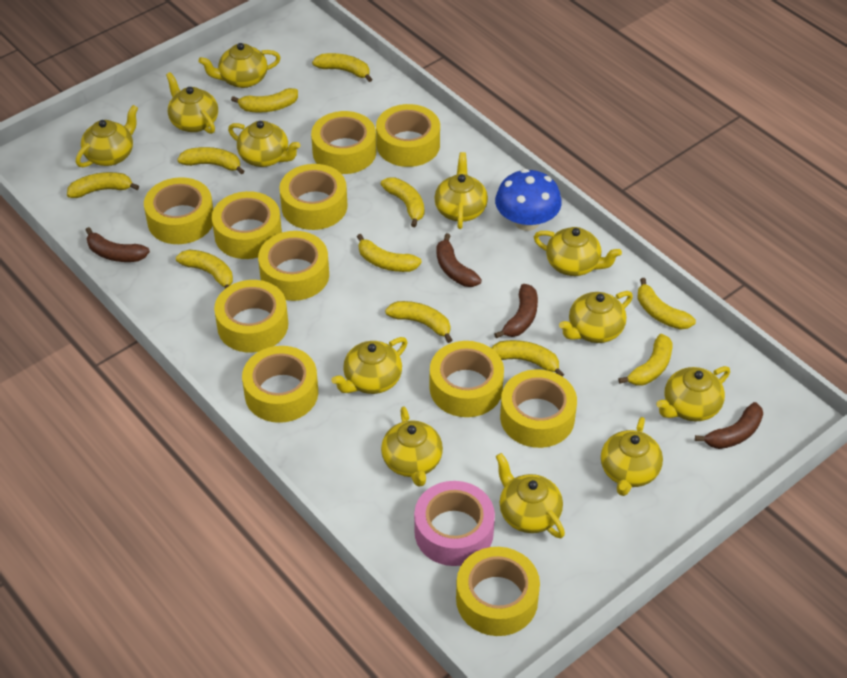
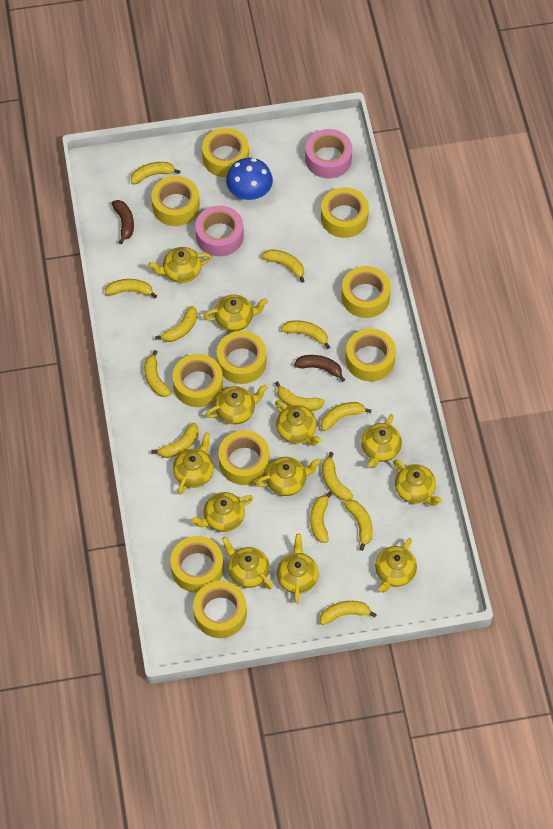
brown banana: [85,227,150,262] [436,233,482,287] [494,284,538,338] [695,402,763,449] = 4 -> [112,200,134,244] [294,355,345,382] = 2
pink tape: [414,481,495,566] = 1 -> [195,206,244,256] [305,129,352,179] = 2
yellow banana: [67,172,139,198] [176,250,233,289] [177,147,245,175] [231,88,298,113] [312,53,372,82] [357,234,422,272] [381,178,424,227] [385,301,452,343] [492,340,564,377] [618,334,672,385] [637,278,696,329] = 11 -> [105,279,157,298] [131,162,180,184] [144,350,171,397] [151,423,199,458] [155,306,197,342] [262,249,305,283] [275,381,325,411] [281,320,330,349] [310,492,333,543] [320,601,377,625] [321,402,371,431] [322,452,353,501] [344,500,373,551] = 13
yellow tape: [144,177,213,244] [212,191,282,259] [214,280,288,353] [242,346,318,423] [258,231,329,301] [279,164,347,230] [311,111,376,174] [376,104,440,167] [430,341,504,417] [456,547,540,636] [500,369,577,448] = 11 -> [151,176,200,226] [170,536,224,593] [173,354,223,407] [193,581,247,638] [202,128,249,177] [217,331,266,384] [219,430,270,485] [321,187,369,238] [342,266,391,318] [346,328,396,381] = 10

